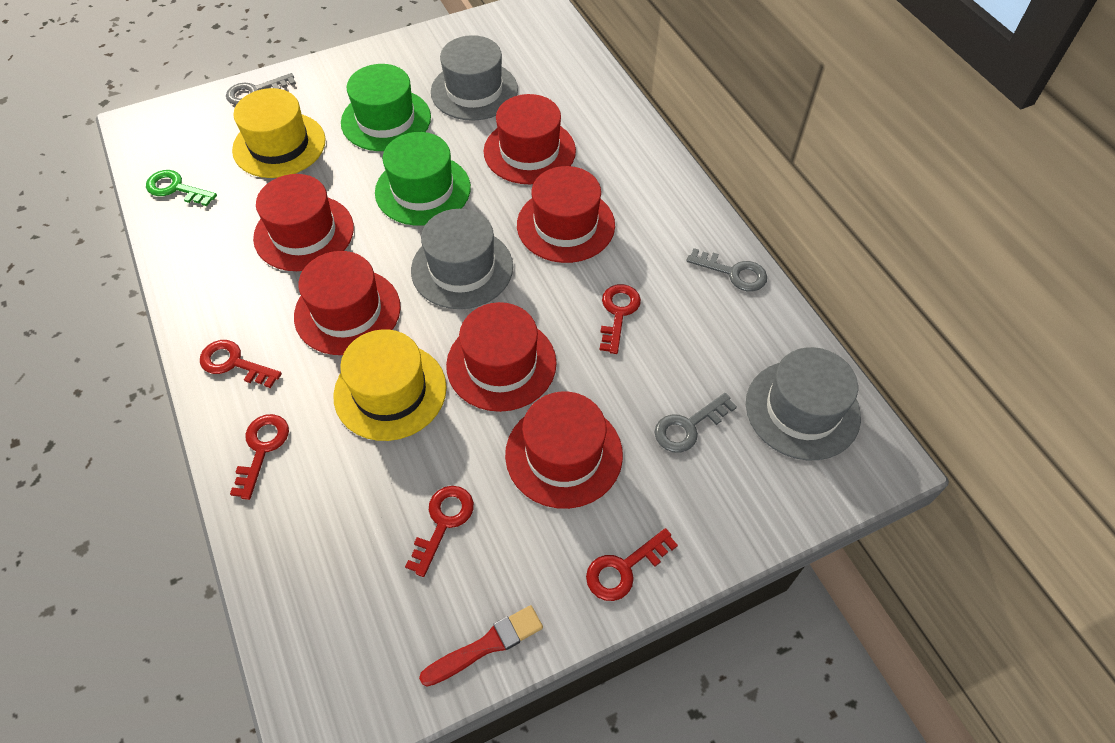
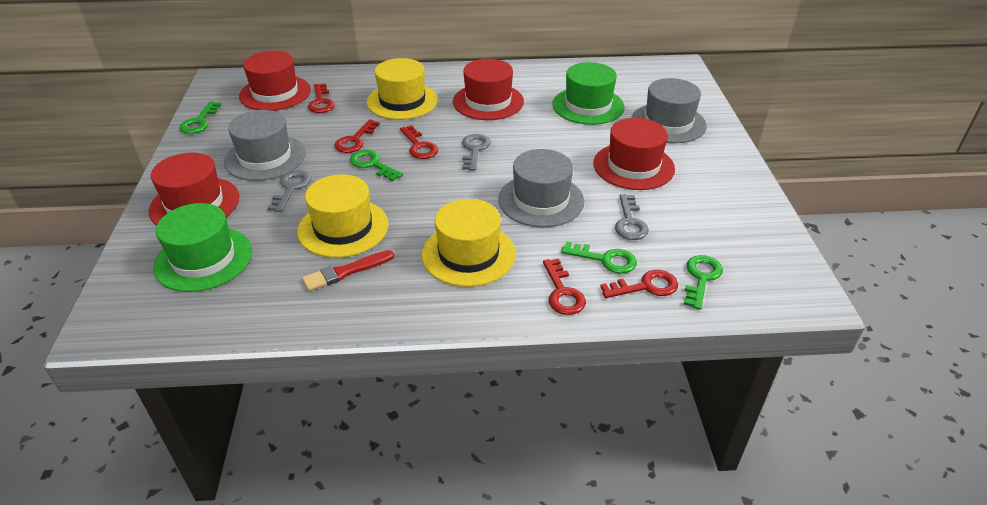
green key: [146,170,217,206] = 1 -> [179,101,221,134] [350,150,403,181] [561,241,637,274] [683,255,723,310] = 4
red hat: [253,174,354,271] [294,251,401,355] [446,302,557,412] [484,94,576,184] [505,391,623,509] [517,166,615,263] = 6 -> [149,153,239,225] [239,51,311,111] [453,59,524,120] [593,118,675,190] = 4
yellow hat: [232,88,326,178] [333,329,447,441] = 2 -> [297,174,389,258] [367,58,438,120] [422,199,516,287] = 3

